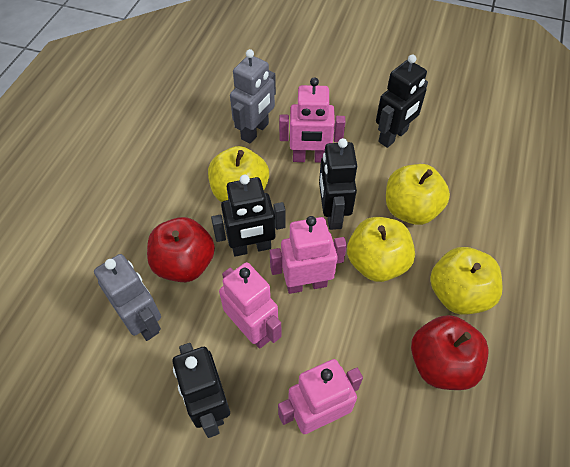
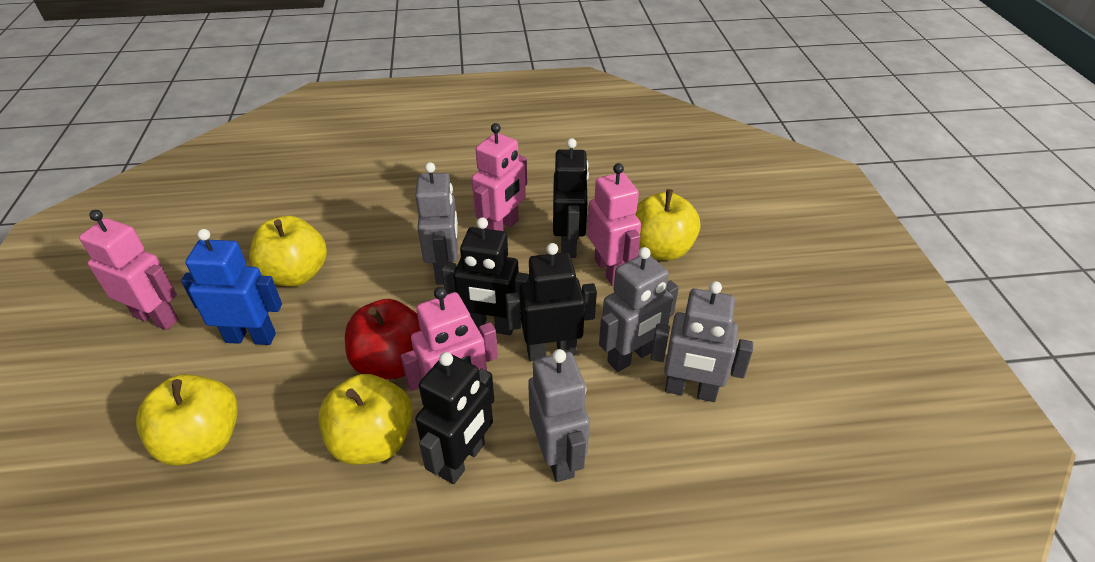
blue robot: none = 0 -> [181,229,282,345] = 1
grey robot: [94,254,161,341] [230,49,276,144] = 2 -> [415,162,458,285] [528,349,590,482] [599,247,679,372] [651,281,753,402] = 4
red apple: [147,217,215,282] [411,315,489,390] = 2 -> [345,299,421,379] = 1

